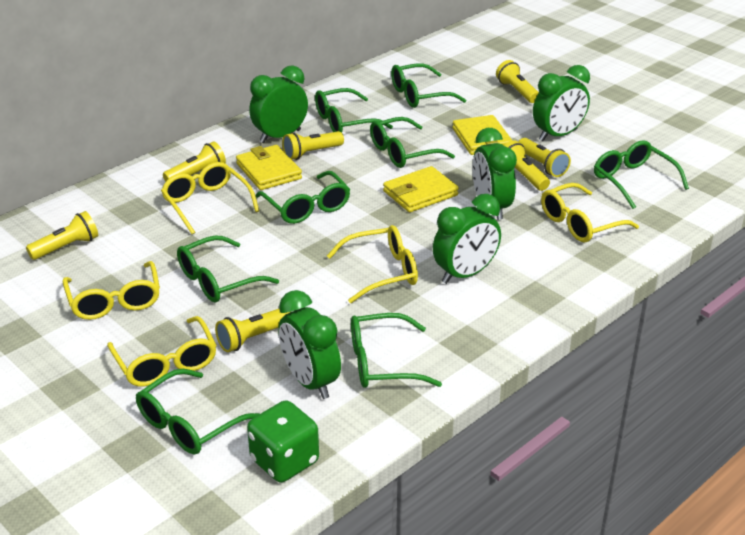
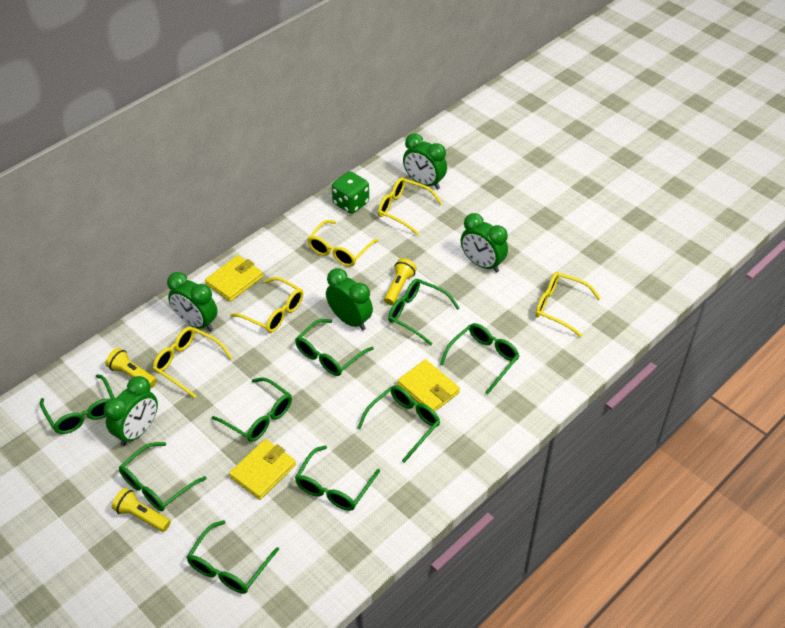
green glasses: [136,369,260,454] [177,235,279,302] [256,171,350,224] [315,88,393,132] [351,313,442,388] [370,117,455,168] [391,63,466,108] [594,140,689,209] = 8 -> [40,374,115,434] [119,442,207,511] [187,520,279,594] [212,377,292,442] [295,319,374,376] [295,446,380,511] [357,386,440,463] [388,279,459,345] [440,323,519,395] = 9
yellow flashlight: [26,211,98,260] [163,141,226,182] [215,309,290,352] [282,131,344,160] [496,60,539,103] [504,140,550,191] [518,138,571,177] = 7 -> [106,348,157,388] [112,488,171,532] [384,258,417,305] = 3

